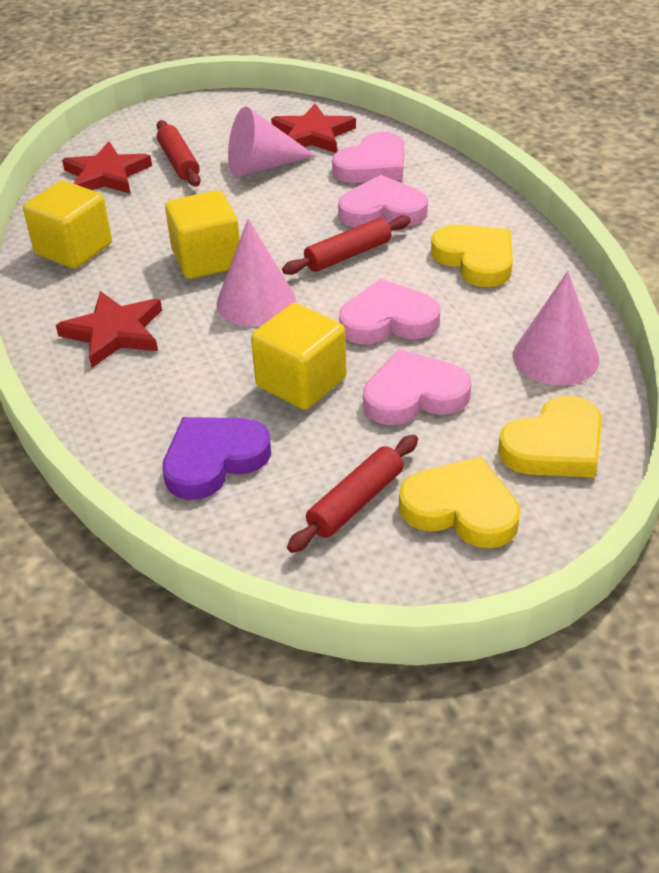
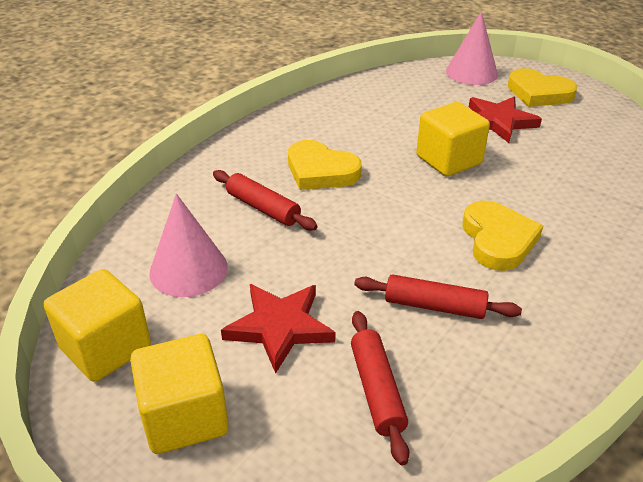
pink cone: [217,219,296,326] [228,107,316,177] [513,271,600,385] = 3 -> [149,194,228,297] [446,11,498,85] = 2
pink heart: [332,132,404,183] [338,175,428,227] [339,279,440,344] [363,349,471,425] = 4 -> none = 0
purple heart: [162,417,271,500] = 1 -> none = 0
red star: [56,291,162,368] [62,142,152,194] [271,104,356,153] = 3 -> [221,284,336,374] [469,97,542,143] = 2

